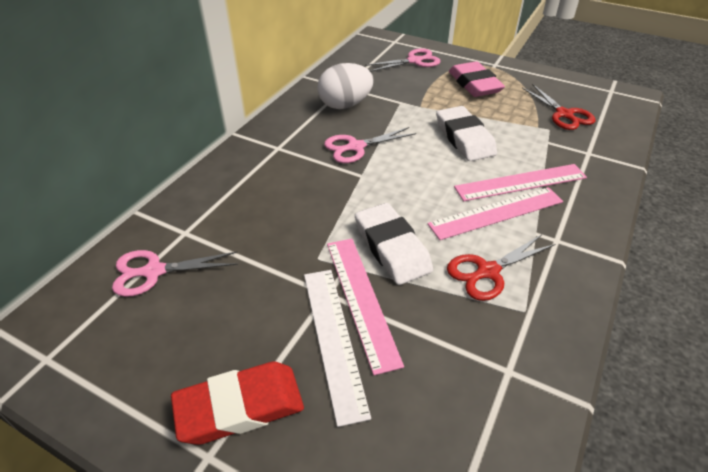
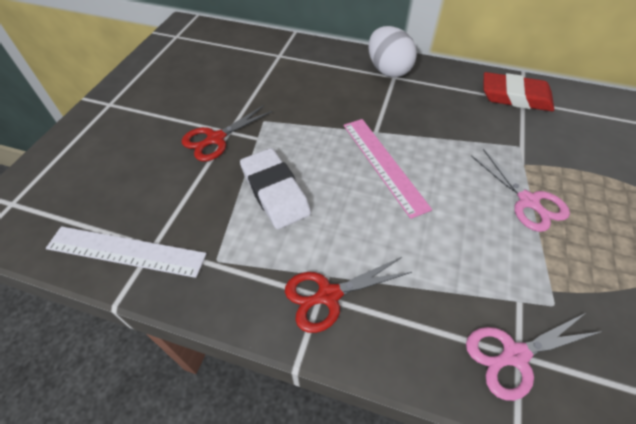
pink eraser: [449,61,505,97] = 1 -> none = 0
pink ruler: [327,239,404,375] [428,187,563,240] [454,164,587,201] = 3 -> [344,119,432,219] = 1
pink scissors: [112,250,238,297] [324,127,416,163] [365,48,441,72] = 3 -> [466,314,603,401] [471,149,570,232] = 2
white eraser: [355,203,433,285] [436,106,497,161] = 2 -> [240,148,311,229] = 1

